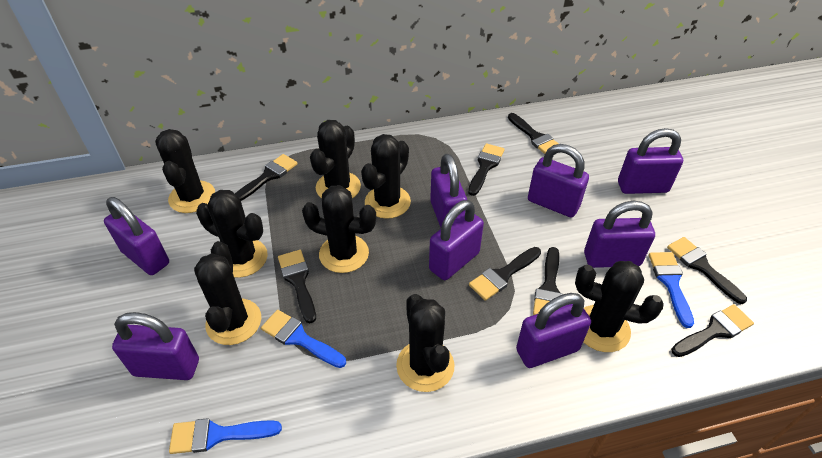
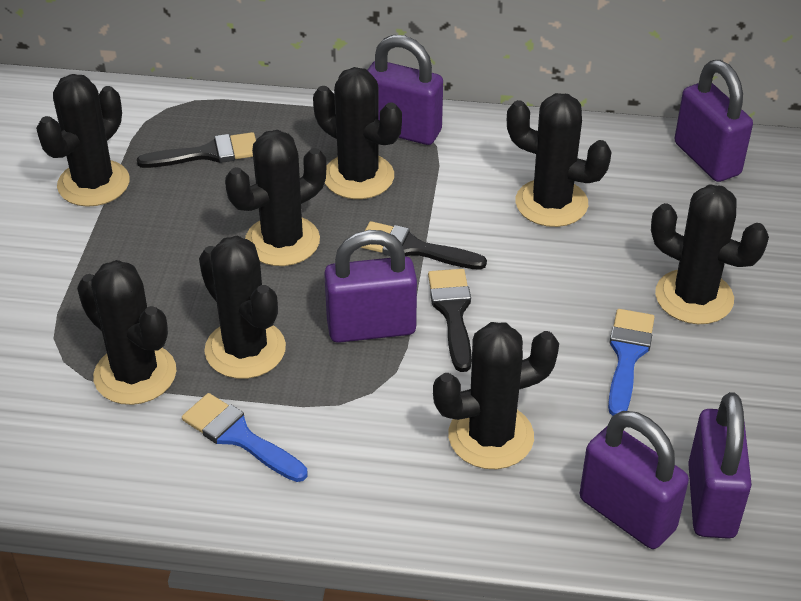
black brush: [235,154,297,201] [278,250,316,323] [468,143,505,196] [469,247,541,301] [508,113,558,154] [533,247,563,315] [667,237,747,304] [671,304,754,357] = 8 -> [137,132,256,168] [360,221,487,270] [428,269,472,372] = 3
blue brush: [169,418,282,454] [261,310,346,368] [649,252,694,328] = 3 -> [182,393,307,482] [608,309,655,416] = 2
purple padlock: [104,197,169,275] [112,312,199,380] [429,200,484,280] [430,153,467,227] [516,293,591,368] [528,144,589,217] [584,201,655,268] [618,128,683,194] = 8 -> [324,230,417,343] [368,35,443,145] [580,411,689,549] [674,60,753,182] [688,392,752,539] = 5

